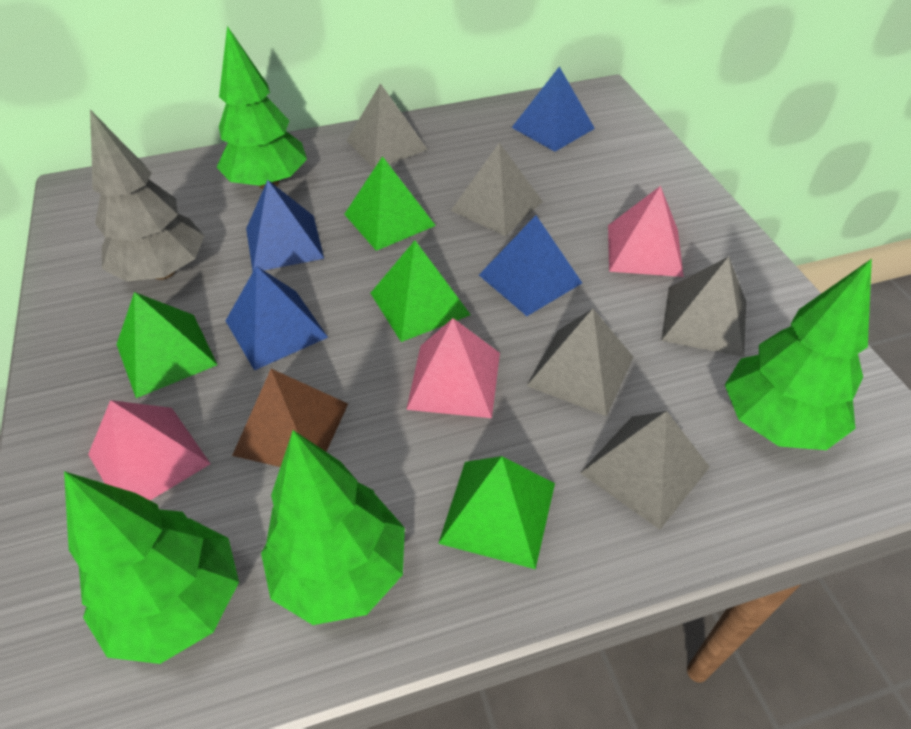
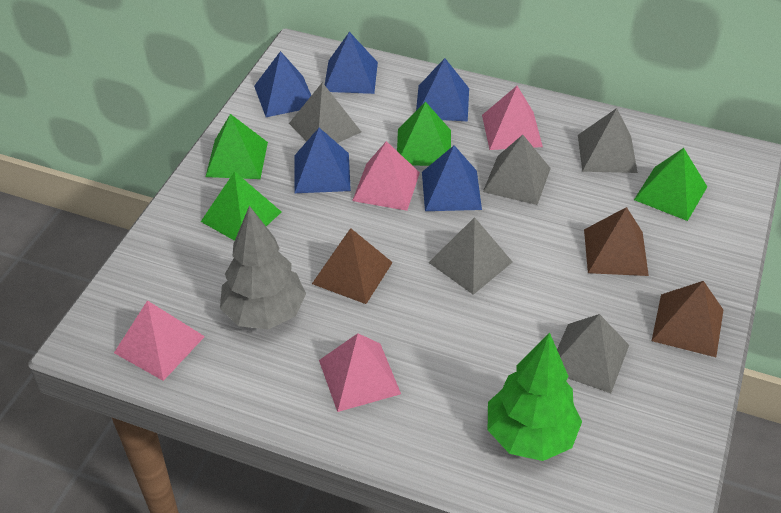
blue pyramid: [226,266,328,371] [246,180,324,271] [479,215,582,316] [512,66,595,152] = 4 -> [254,51,311,117] [294,128,351,193] [325,32,378,94] [416,58,469,121] [422,145,482,211] = 5
brown pyramid: [232,369,348,467] = 1 -> [312,228,393,304] [584,207,649,276] [652,281,723,357] = 3
green tree: [64,471,239,664] [216,26,307,189] [261,430,405,625] [725,259,872,450] = 4 -> [488,332,582,461] = 1
pink pyramid: [88,400,211,500] [406,318,500,418] [608,186,684,277] = 3 -> [114,300,205,381] [319,333,401,412] [352,141,420,211] [482,86,543,150] = 4

